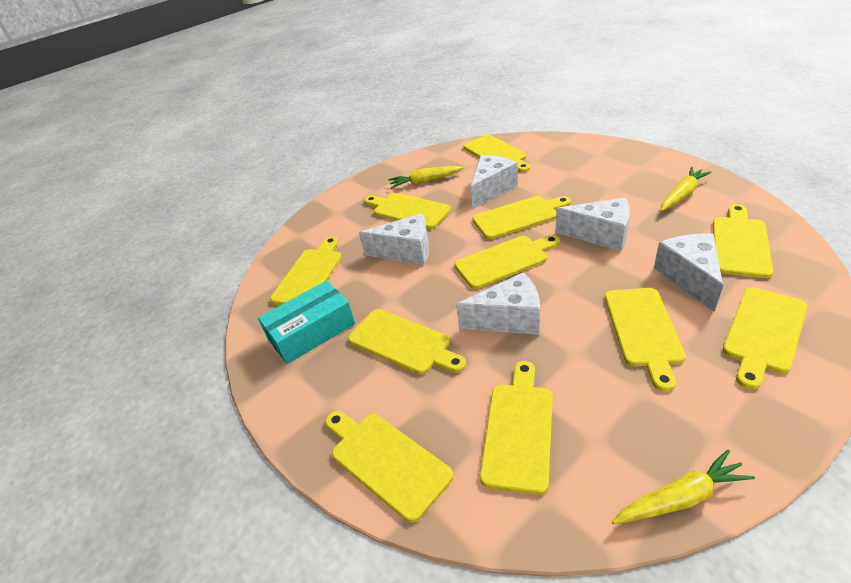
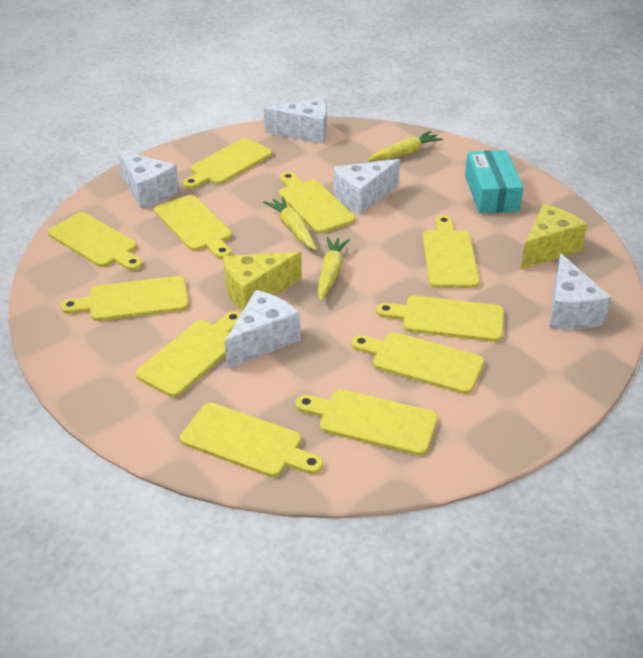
yellow cheese: none = 0 -> [223,252,302,312] [521,204,587,269] = 2

